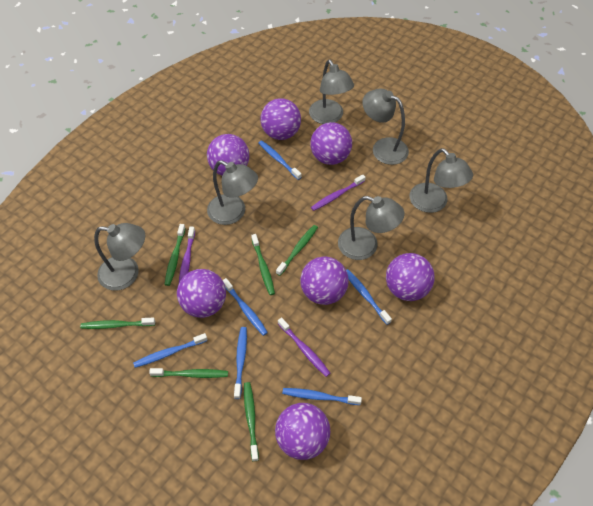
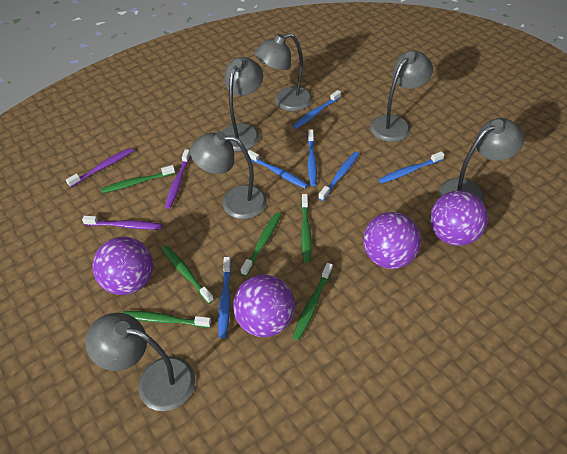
purple ball: [177,269,226,318] [207,134,249,176] [260,98,301,140] [275,403,330,460] [300,256,349,305] [310,122,352,165] [386,253,435,301] = 7 -> [92,237,153,295] [233,275,295,337] [363,212,421,269] [430,190,488,246] = 4

